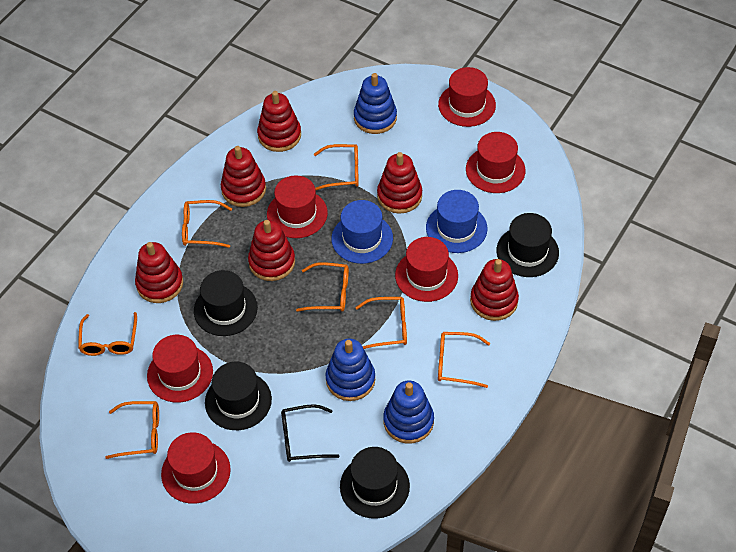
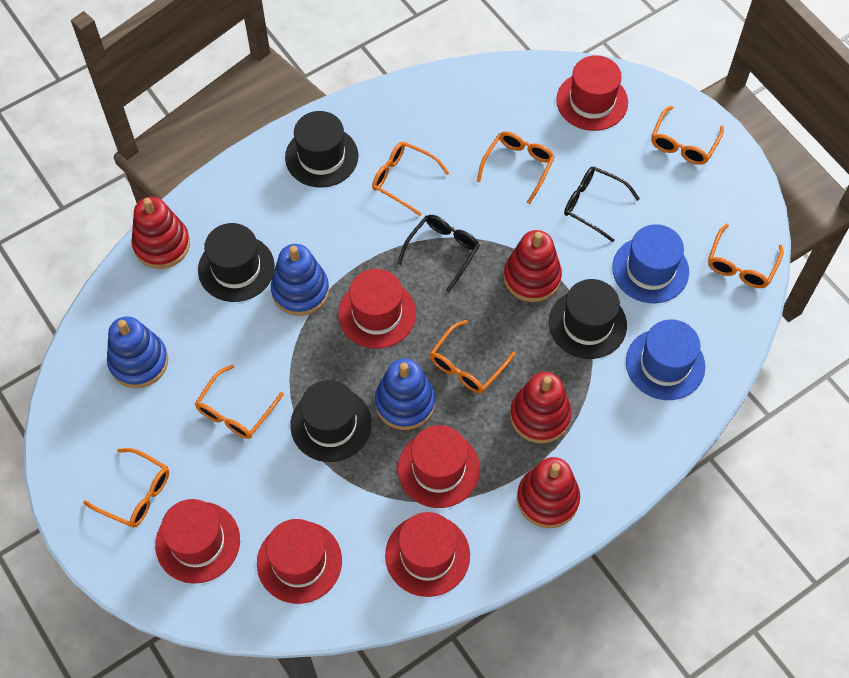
black glasses: [281,404,339,462] = 1 -> [398,215,480,292] [564,167,640,242] = 2
red stacking toy: [135,242,183,303] [221,146,266,207] [248,220,295,281] [257,91,301,152] [377,152,422,214] [470,259,519,321] = 6 -> [131,197,190,269] [504,230,562,302] [510,372,571,443] [517,457,580,528] = 4

